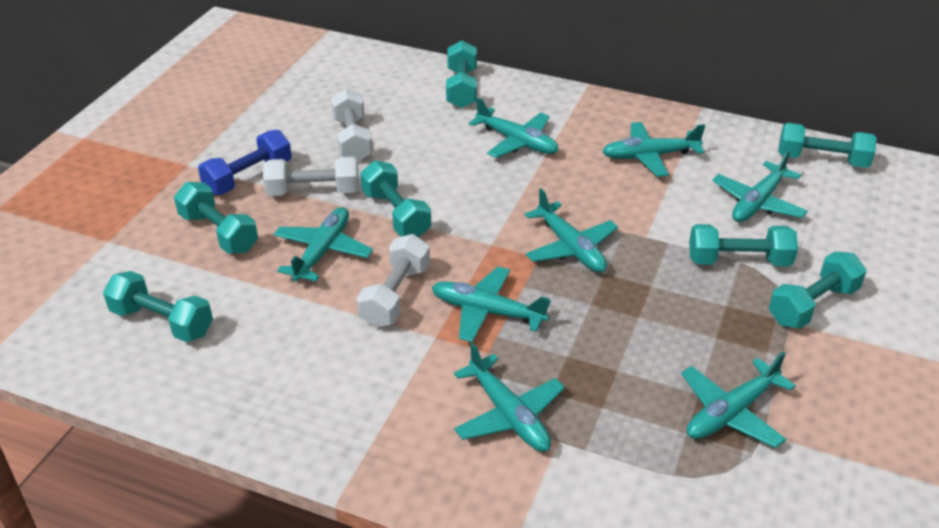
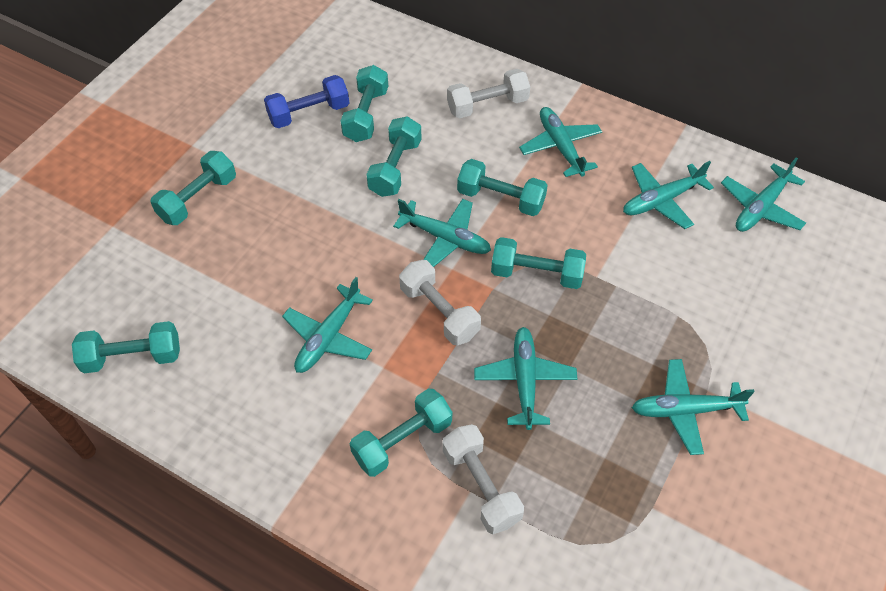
turquoise plane: [273,207,373,282] [432,266,551,342] [454,342,565,452] [469,97,558,158] [525,189,618,272] [602,122,705,177] [681,351,796,448] [712,149,808,222] = 8 -> [282,277,373,373] [393,199,491,267] [474,327,577,430] [519,107,602,177] [623,161,714,229] [632,359,755,455] [721,157,806,232] = 7

